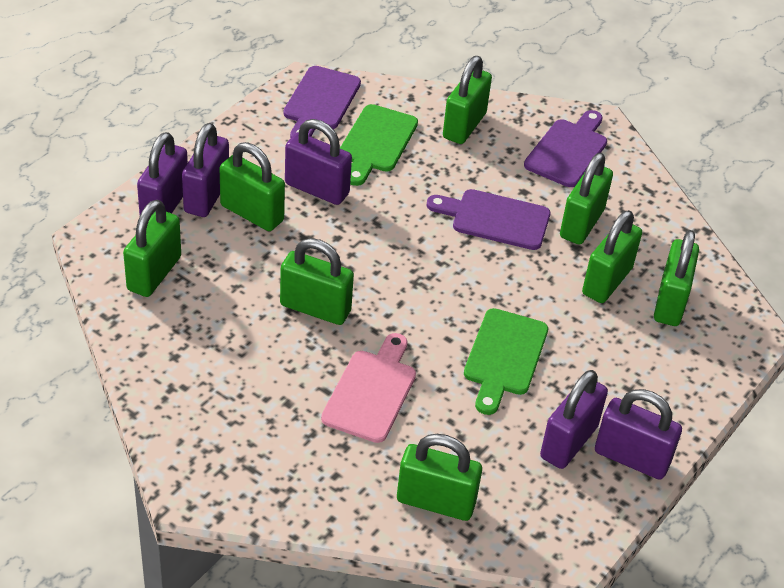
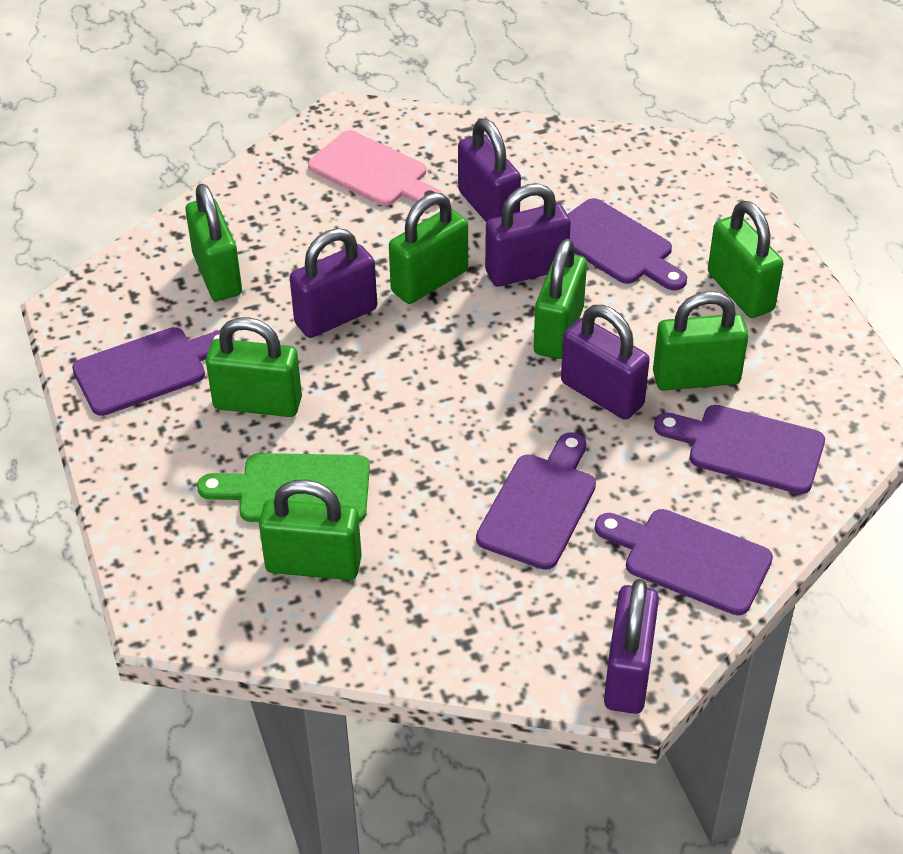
green cutting board: [340,104,418,186] [464,308,548,415] = 2 -> [197,453,370,522] = 1
green padlock: [123,200,181,297] [220,142,285,231] [280,238,354,325] [397,434,482,521] [443,56,492,144] [560,153,613,245] [582,210,642,303] [654,230,699,326] = 8 -> [185,184,242,301] [206,317,302,417] [259,479,362,580] [389,193,468,304] [534,239,587,359] [653,291,749,391] [708,201,784,318] = 7
purple cutting board: [284,66,361,138] [427,189,551,250] [524,110,607,187] = 3 -> [72,327,234,416] [476,432,596,570] [568,198,687,291] [595,509,773,615] [654,405,825,494] = 5

